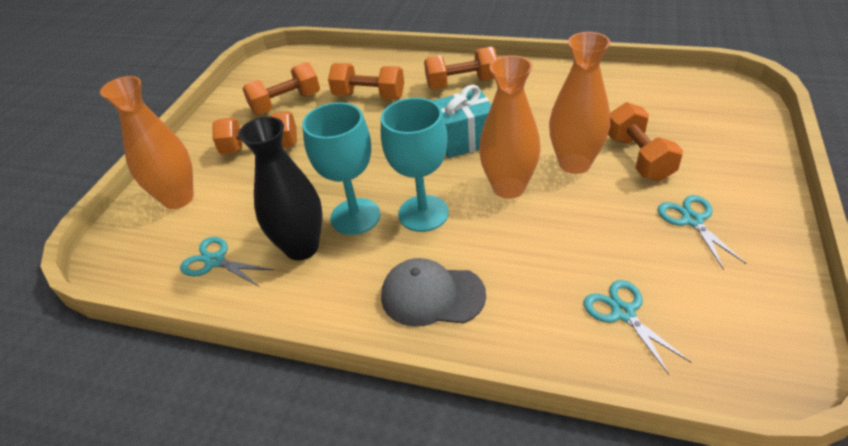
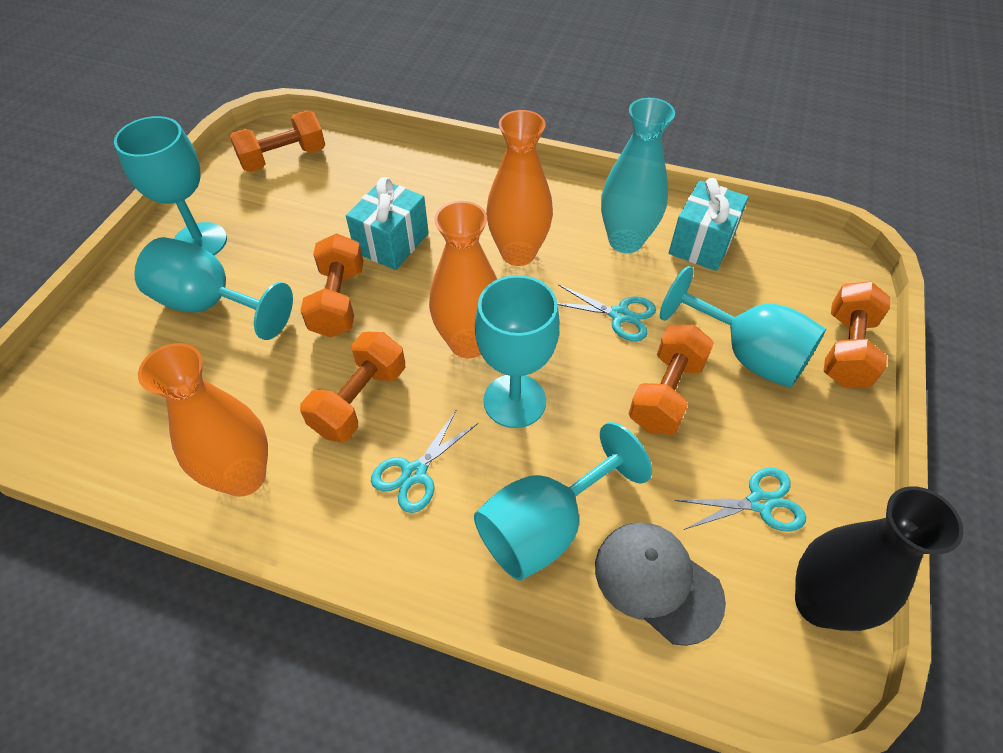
turquoise gift: [433,85,491,158] = 1 -> [346,177,429,270] [669,178,749,271] = 2
turquoise goblet: [302,102,380,235] [381,98,449,232] = 2 -> [114,116,227,255] [134,237,293,340] [474,422,652,581] [475,275,560,428] [660,266,826,388] = 5
turquoise vase: none = 0 -> [601,98,675,253] = 1

